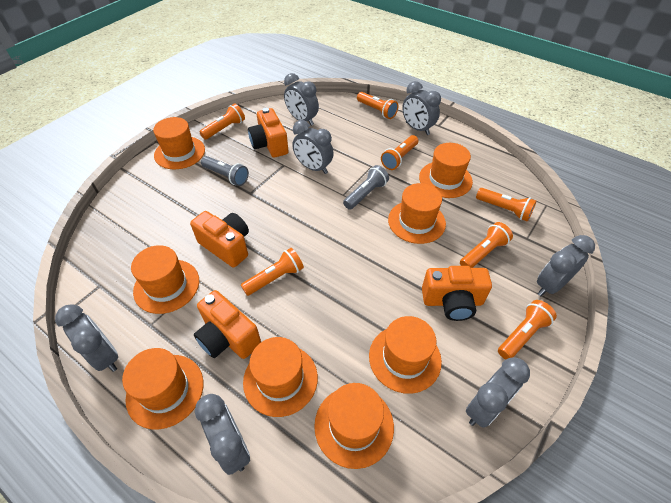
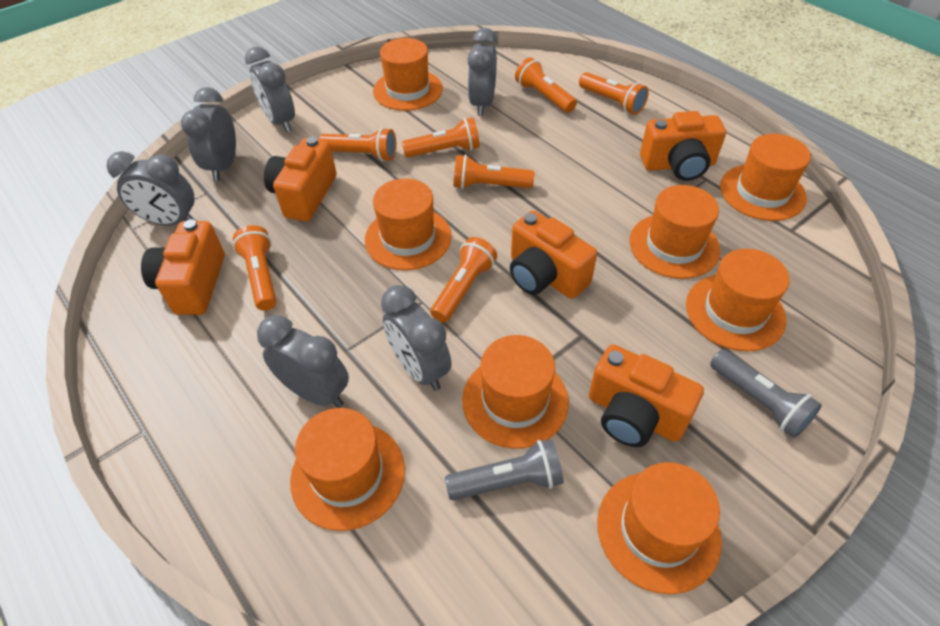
grey clock: [55,304,118,372] [195,394,250,475] [284,73,319,126] [292,120,334,174] [402,81,441,135] [466,357,530,428] [537,235,595,296] = 7 -> [107,151,196,226] [181,87,236,181] [245,47,295,132] [257,315,349,408] [381,285,452,391] [468,28,497,116] = 6
orange camera: [190,211,249,267] [194,290,261,359] [248,108,289,158] [422,266,492,321] = 4 -> [141,219,225,315] [264,137,337,221] [510,211,597,299] [589,345,704,447] [640,111,726,181] = 5

